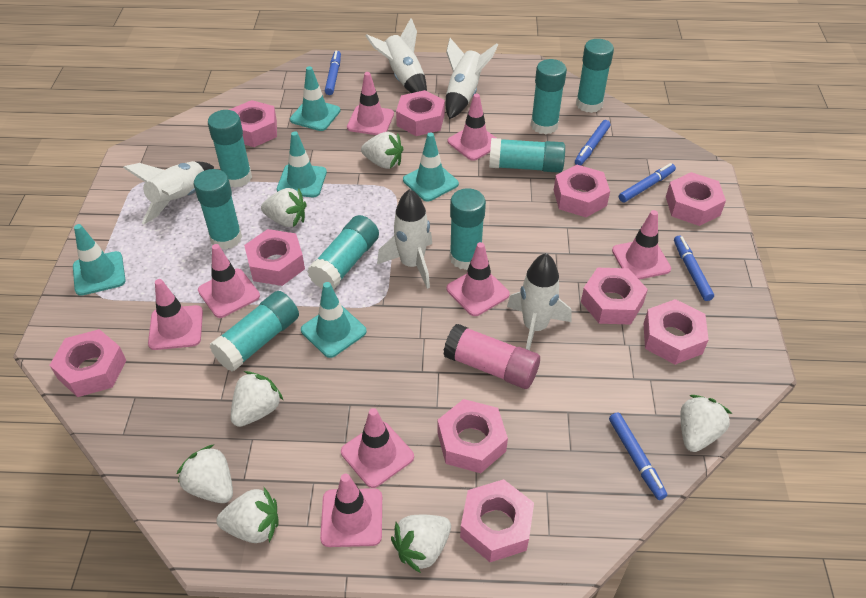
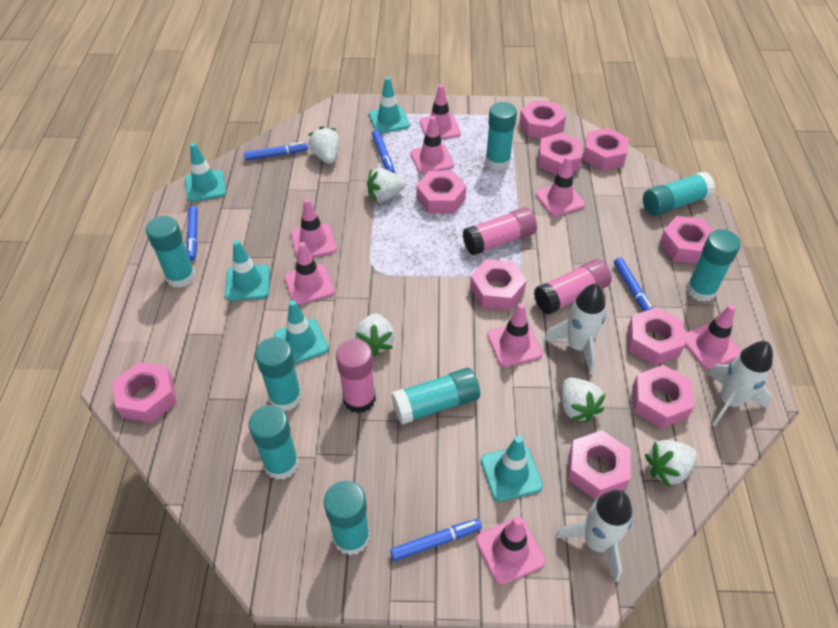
pink glue stick: [443,324,540,389] = 1 -> [336,339,376,413] [463,207,537,255] [534,259,612,314] = 3
white rocket: [123,161,214,225] [366,18,427,93] [377,189,432,289] [446,38,498,119] [507,253,571,350] = 5 -> [544,284,606,374] [556,490,632,582] [708,341,773,427] = 3
white strawberry: [176,445,233,503] [217,488,279,543] [231,371,283,427] [261,188,307,227] [361,132,403,169] [391,515,451,573] [681,395,732,452] = 7 -> [308,126,340,164] [355,313,395,356] [367,168,406,202] [562,377,606,423] [645,440,697,488] = 5

